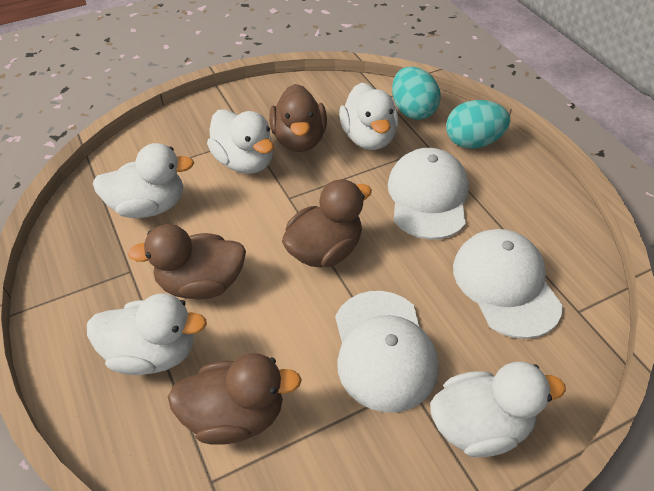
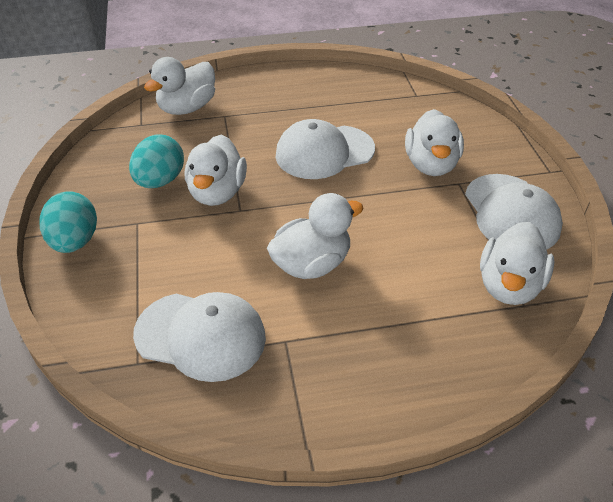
brown duck: [128,224,246,300] [168,353,302,445] [269,84,327,152] [282,179,372,268] = 4 -> none = 0

